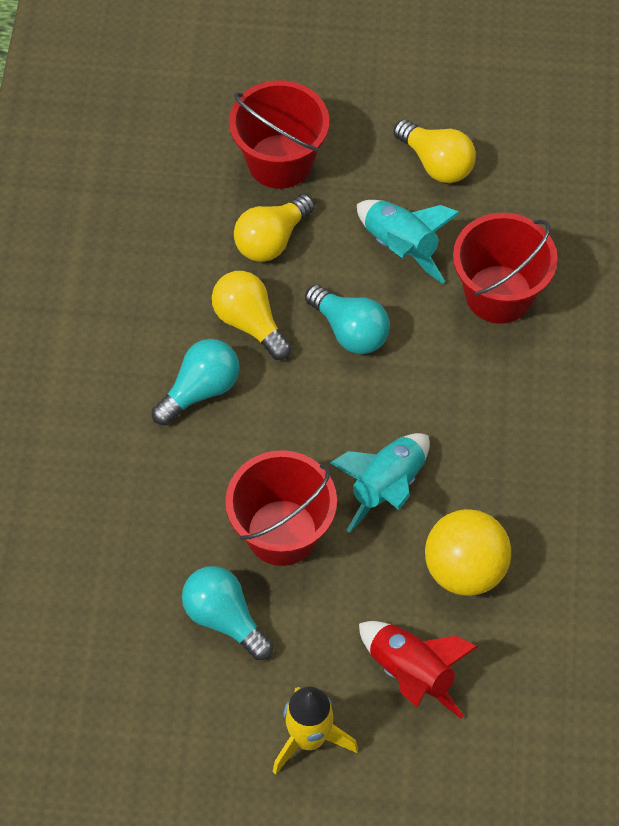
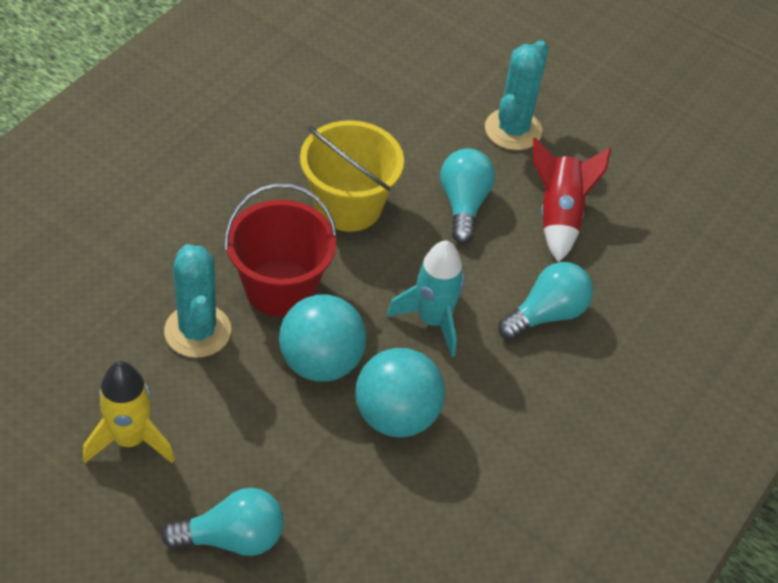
red bucket: [225,450,337,566] [229,80,329,189] [453,213,558,324] = 3 -> [224,183,337,317] = 1
turquoise ball: none = 0 -> [279,294,366,382] [355,348,445,437] = 2
turquoise cactus: none = 0 -> [164,244,231,358] [485,40,548,150] = 2
turquoise rocket: [330,433,430,533] [357,200,460,284] = 2 -> [387,241,464,357] = 1
yellow ball: [425,509,511,596] = 1 -> none = 0
yellow bucket: none = 0 -> [300,120,404,232] = 1
yellow light bulb: [212,271,292,360] [234,194,315,262] [393,119,476,183] = 3 -> none = 0

